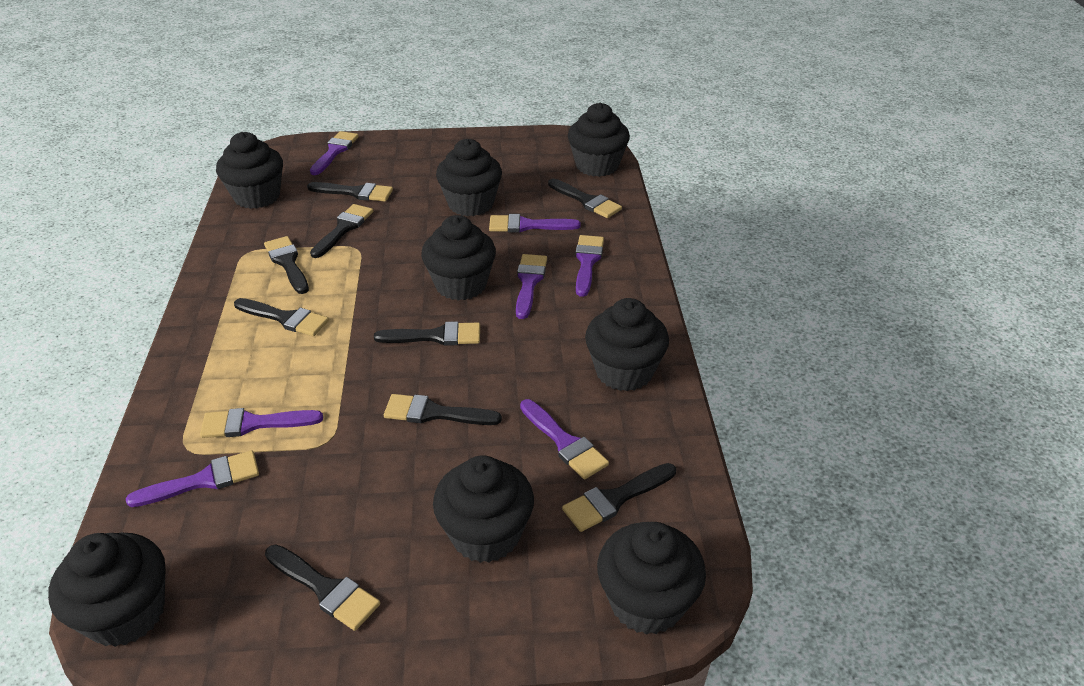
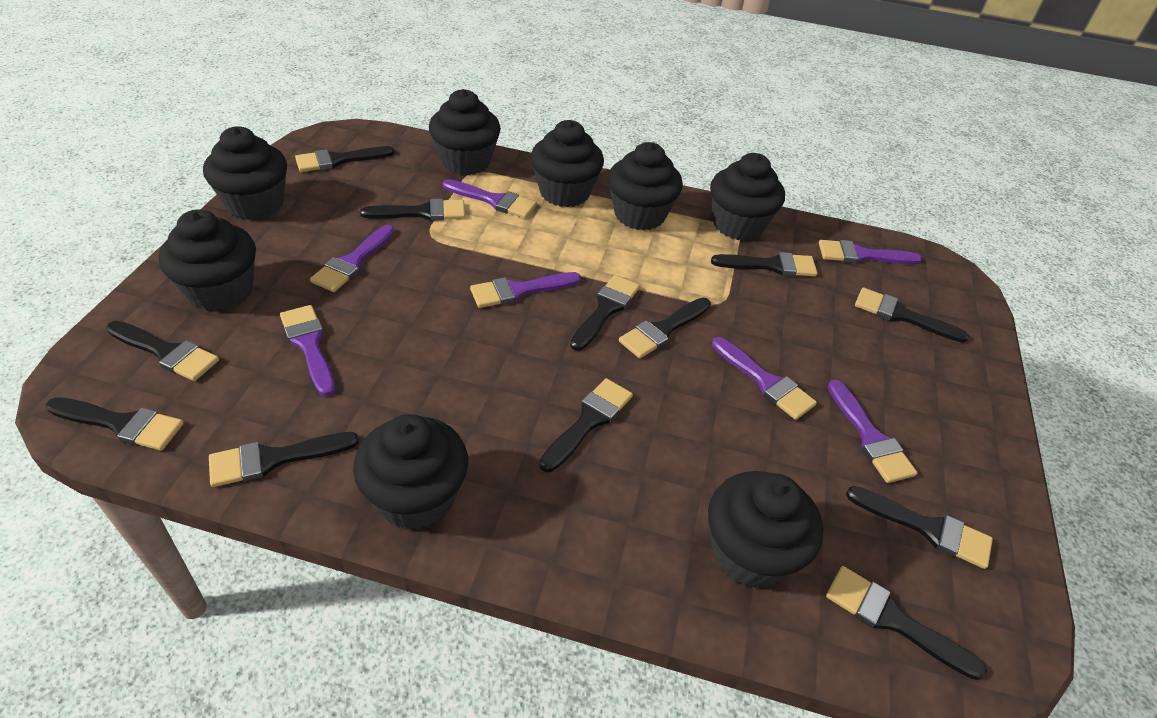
black brush: [234,298,329,336] [264,236,309,294] [265,544,380,631] [307,182,393,202] [310,204,373,258] [374,321,480,346] [384,394,502,425] [548,178,622,218] [562,463,676,532] = 9 -> [45,397,184,451] [106,321,219,381] [209,432,359,487] [295,146,395,172] [360,199,465,221] [539,378,633,472] [570,275,640,351] [619,298,711,358] [711,252,818,276] [826,566,987,680] [846,486,993,569] [855,288,969,343] = 12

